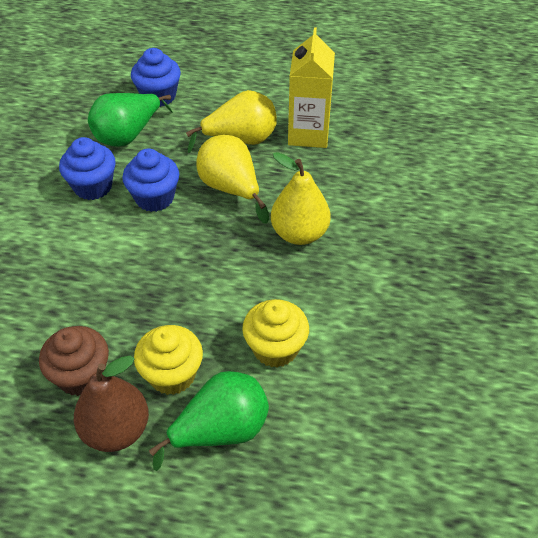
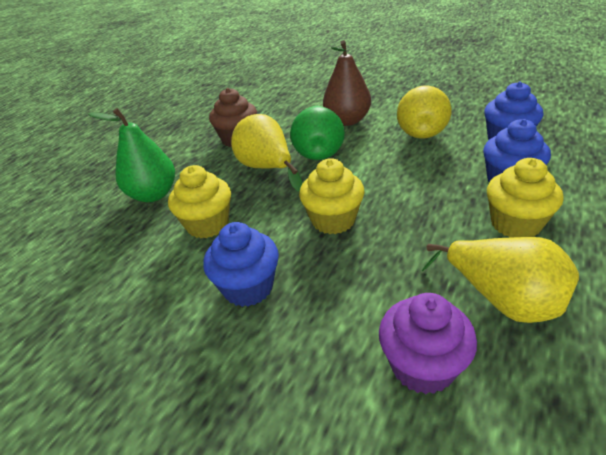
purple cupcake: none = 0 -> [379,293,477,394] = 1
yellow carton: [288,27,335,148] = 1 -> none = 0
yellow cupcake: [134,325,203,395] [242,299,309,368] = 2 -> [168,165,231,238] [299,158,365,234] [487,158,564,238] = 3

